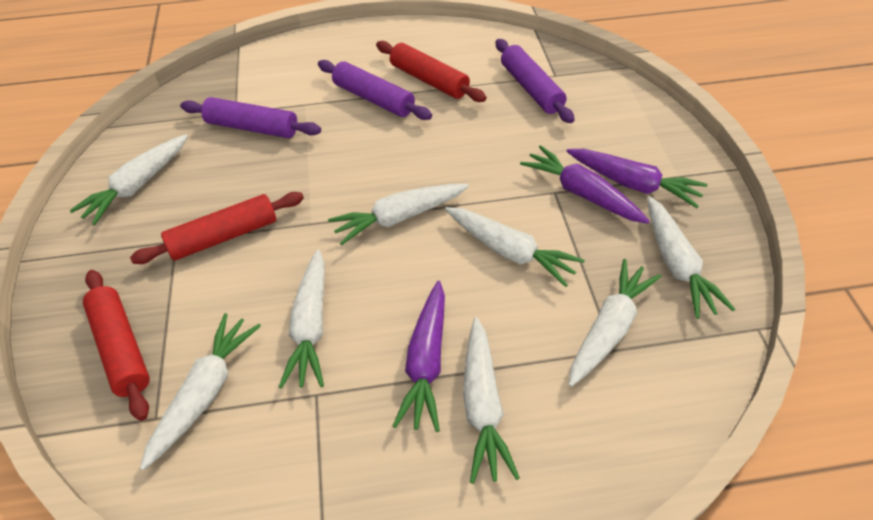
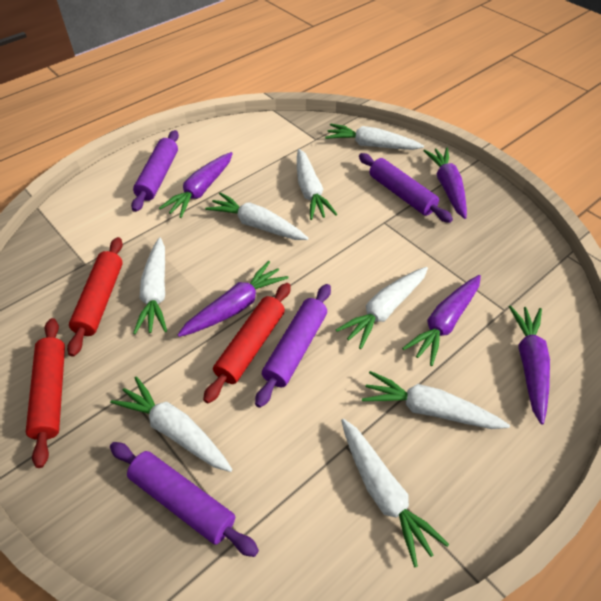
purple carrot: [393,281,445,432] [520,145,650,224] [566,149,707,208] = 3 -> [159,152,233,218] [177,261,288,337] [402,275,481,366] [423,148,467,219] [509,305,550,425] = 5
purple rolling pin: [180,97,321,138] [318,60,432,120] [496,39,575,123] = 3 -> [110,442,259,557] [131,130,179,212] [255,284,331,408] [359,153,453,223] = 4

